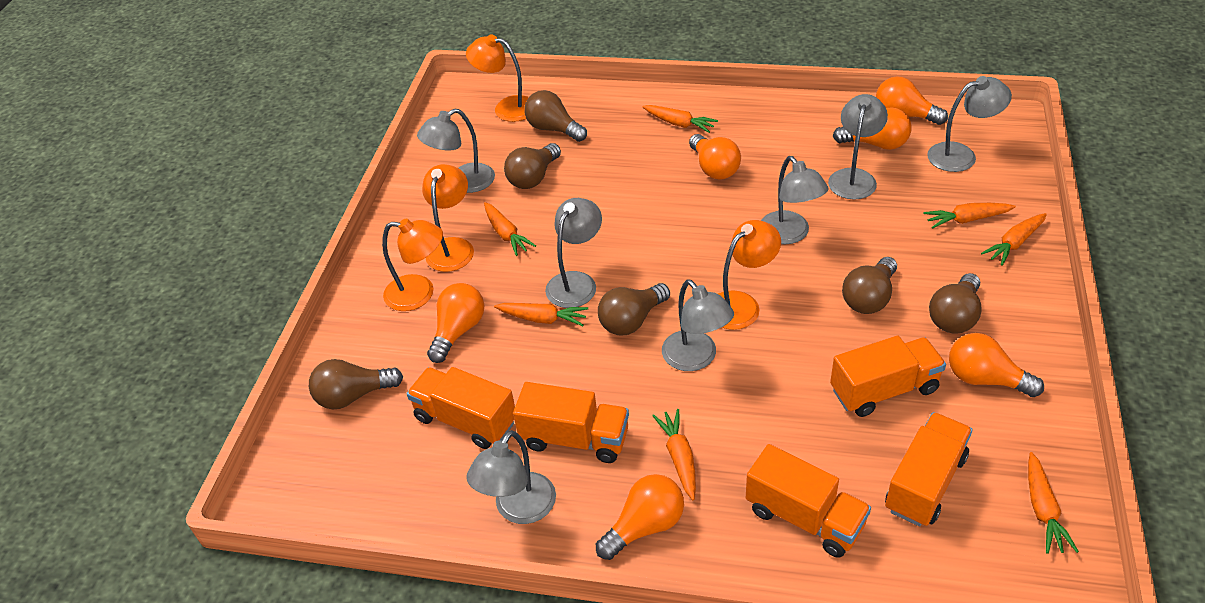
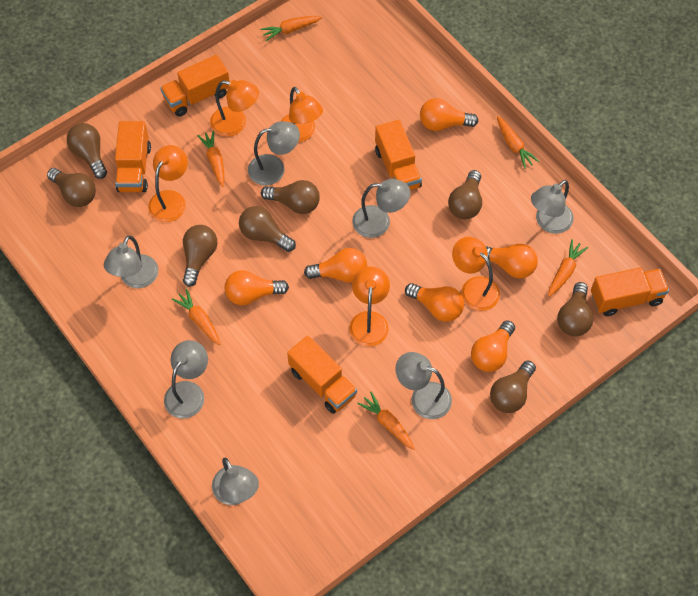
brown light bulb: [309,359,403,409] [504,143,561,189] [524,90,587,142] [598,283,670,335] [842,257,897,314] [929,273,981,334] = 6 -> [47,168,96,207] [67,123,107,179] [183,225,218,287] [239,206,296,252] [261,180,320,214] [448,170,482,219] [490,360,536,413] [557,282,593,336] = 8
orange carrot: [484,202,536,256] [494,303,588,326] [643,105,718,133] [652,409,696,500] [924,203,1016,229] [981,213,1047,266] [1028,452,1079,554] = 7 -> [172,289,220,345] [197,130,224,187] [260,16,322,41] [357,391,415,450] [497,116,539,169] [548,239,588,297] = 6
orange lamp: [382,218,443,311] [422,164,474,272] [466,34,529,122] [718,220,781,330] = 4 -> [148,145,188,222] [210,80,259,137] [281,87,323,142] [349,267,390,347] [452,237,500,311] = 5

